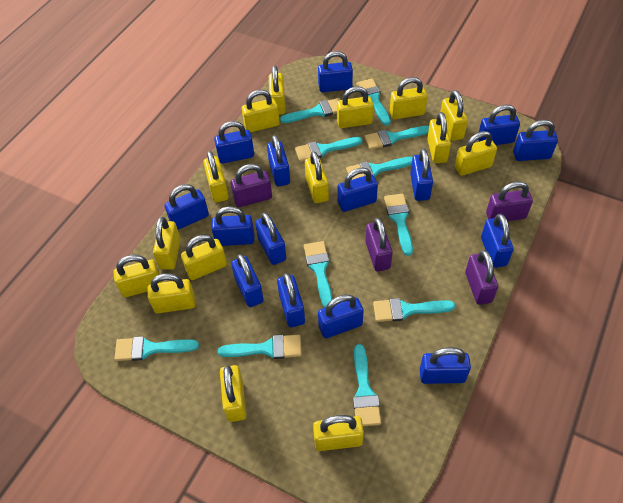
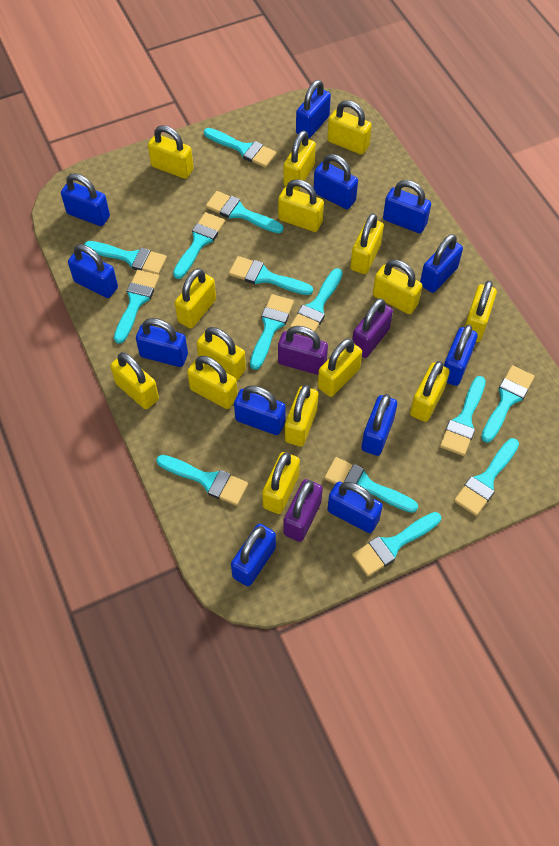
blue padlock: [165,184,209,230] [211,206,254,246] [214,121,254,164] [231,254,264,307] [255,212,286,265] [267,135,290,186] [277,273,305,327] [318,51,353,92] [318,294,364,338] [338,167,378,212] [410,149,433,201] [420,347,471,384] [478,105,520,145] [481,214,514,268] [513,120,558,161] = 15 -> [61,173,110,226] [68,244,118,298] [136,318,188,367] [231,524,276,586] [234,385,286,435] [296,80,331,139] [314,154,358,209] [327,481,383,533] [361,394,397,456] [383,180,431,233] [420,234,463,293] [444,324,478,386] = 12
purple padlock: [231,164,272,207] [365,218,393,271] [465,250,498,305] [486,181,533,221] = 4 -> [278,326,328,375] [283,479,323,542] [352,298,393,358] = 3
turquoise brush: [114,336,199,361] [218,335,302,359] [280,98,340,123] [295,137,363,162] [304,241,332,308] [346,157,413,180] [353,344,381,426] [356,79,391,125] [364,126,429,150] [373,298,455,322] [384,194,413,256] = 11 -> [84,241,167,275] [114,270,159,344] [156,455,248,506] [173,212,225,279] [204,128,277,168] [206,191,284,233] [229,256,313,295] [250,294,294,370] [290,268,343,336] [324,457,418,513] [352,512,441,576] [440,376,486,456] [454,438,519,516] [481,365,535,443] = 14

